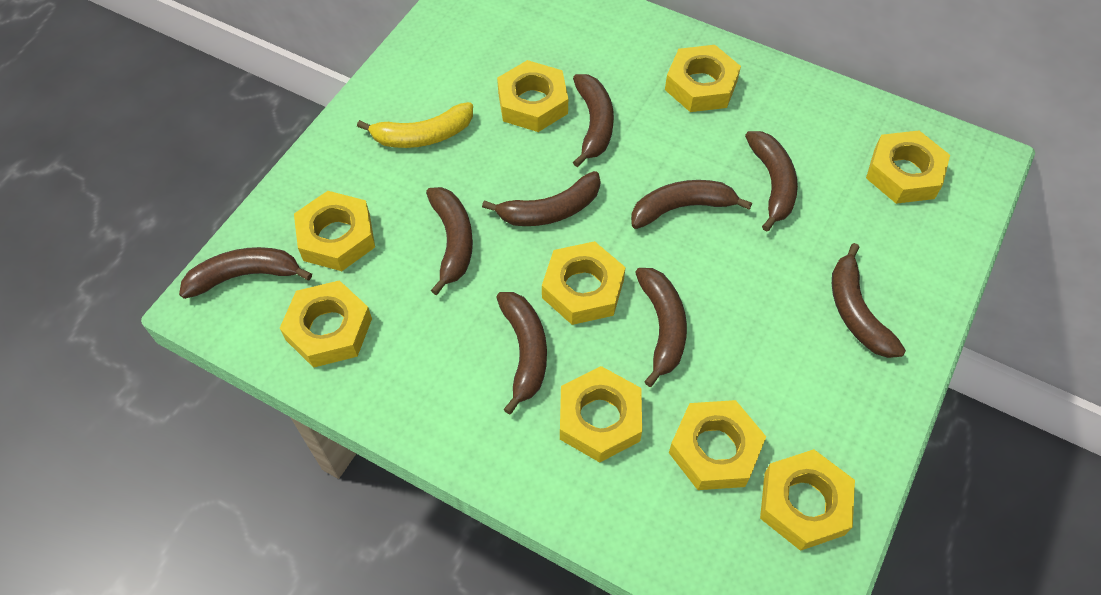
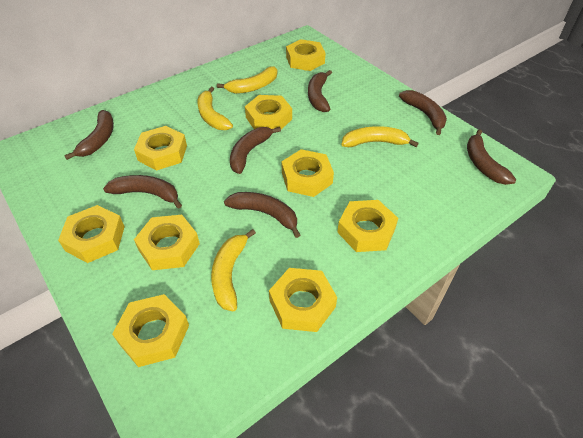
brown banana: [179,247,312,299] [426,187,473,295] [482,171,601,226] [496,292,547,415] [573,74,614,167] [631,180,752,229] [635,268,687,387] [745,131,798,232] [832,243,906,358] = 9 -> [64,110,114,160] [103,175,182,209] [224,192,300,238] [230,127,281,174] [308,70,332,112] [399,90,447,135] [467,129,516,185] = 7
yellow banana: [357,102,473,148] = 1 -> [198,87,233,130] [211,229,256,311] [217,66,277,94] [342,126,419,147] = 4

